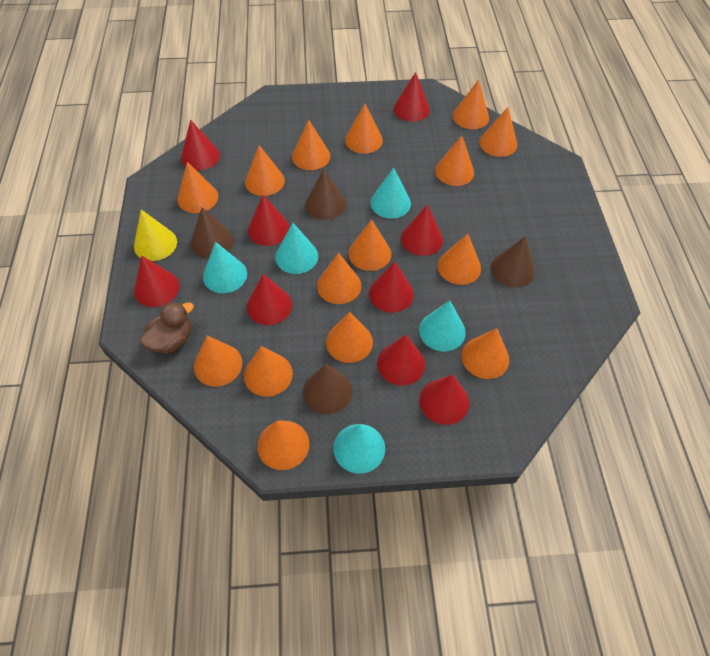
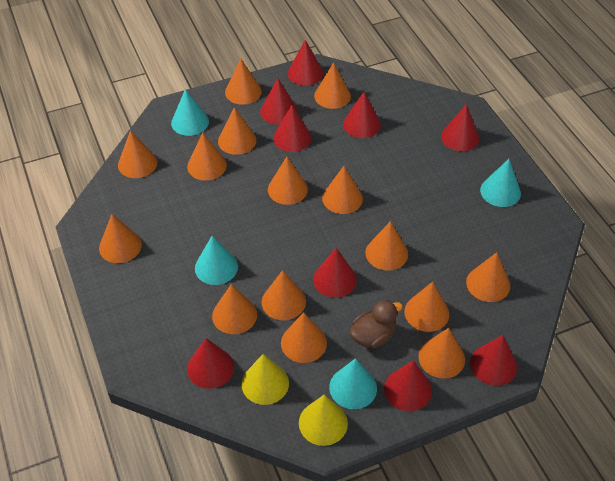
brown cone: [191,207,233,259] [303,364,352,414] [305,169,346,220] [491,236,535,287] = 4 -> none = 0
turquoise cone: [203,242,247,293] [275,223,318,274] [333,424,385,474] [370,167,411,219] [419,301,466,351] = 5 -> [171,89,209,136] [195,235,238,285] [329,358,377,409] [480,159,521,207] = 4
yellow cone: [134,210,177,261] = 1 -> [241,354,289,405] [299,395,348,446] = 2

